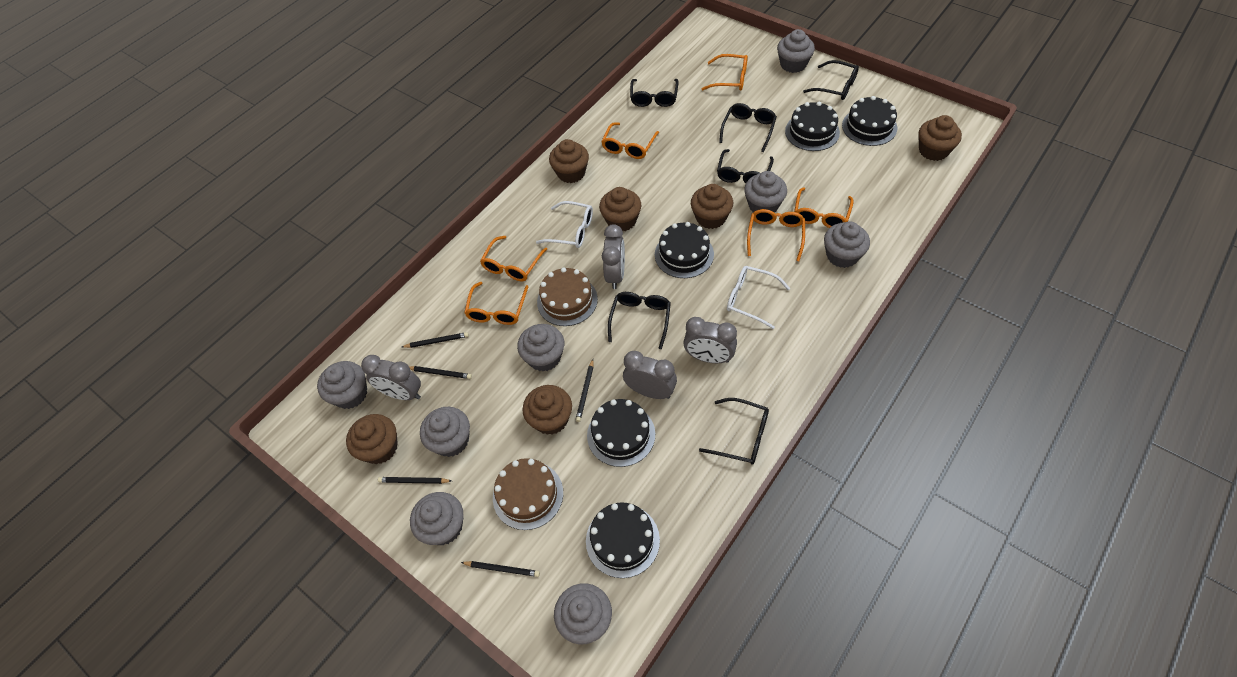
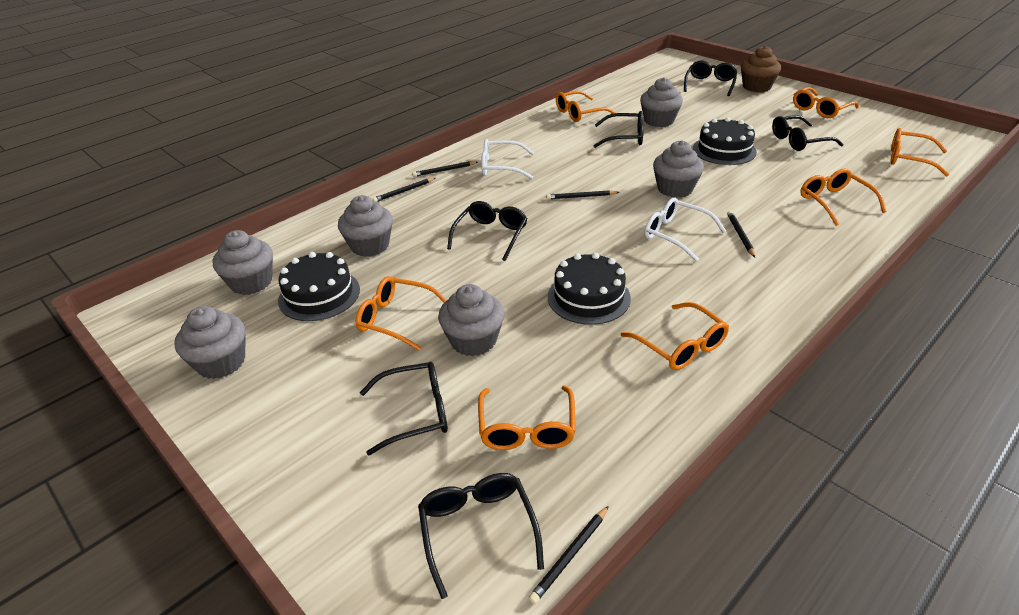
black cake: [586,502,660,578] [587,399,655,467] [655,222,714,278] [785,102,840,151] [842,96,897,146] = 5 -> [278,252,360,321] [548,253,631,325] [693,117,757,165] = 3
brown cake: [493,458,563,530] [537,267,598,326] = 2 -> none = 0
brown cupcake: [346,414,398,464] [523,385,572,435] [549,139,589,183] [599,187,641,231] [691,184,733,229] [918,115,962,161] = 6 -> [741,46,781,92] = 1
grey clock: [361,355,421,400] [602,224,625,289] [623,351,677,399] [683,317,737,363] = 4 -> none = 0
grey cupcake: [317,361,367,409] [410,492,464,545] [420,407,470,457] [517,324,564,372] [554,583,612,644] [744,171,787,213] [777,29,815,73] [824,222,870,268] = 8 -> [174,306,246,379] [213,230,273,295] [338,195,393,257] [438,284,504,356] [640,77,683,127] [653,140,704,198] = 6
orange glasses: [464,282,529,325] [480,236,547,281] [601,122,659,159] [702,54,748,91] [747,209,805,261] [794,187,854,228] = 6 -> [356,276,447,351] [478,386,576,450] [556,91,615,122] [621,302,729,370] [793,87,859,118] [800,169,887,226] [890,128,949,177] = 7

